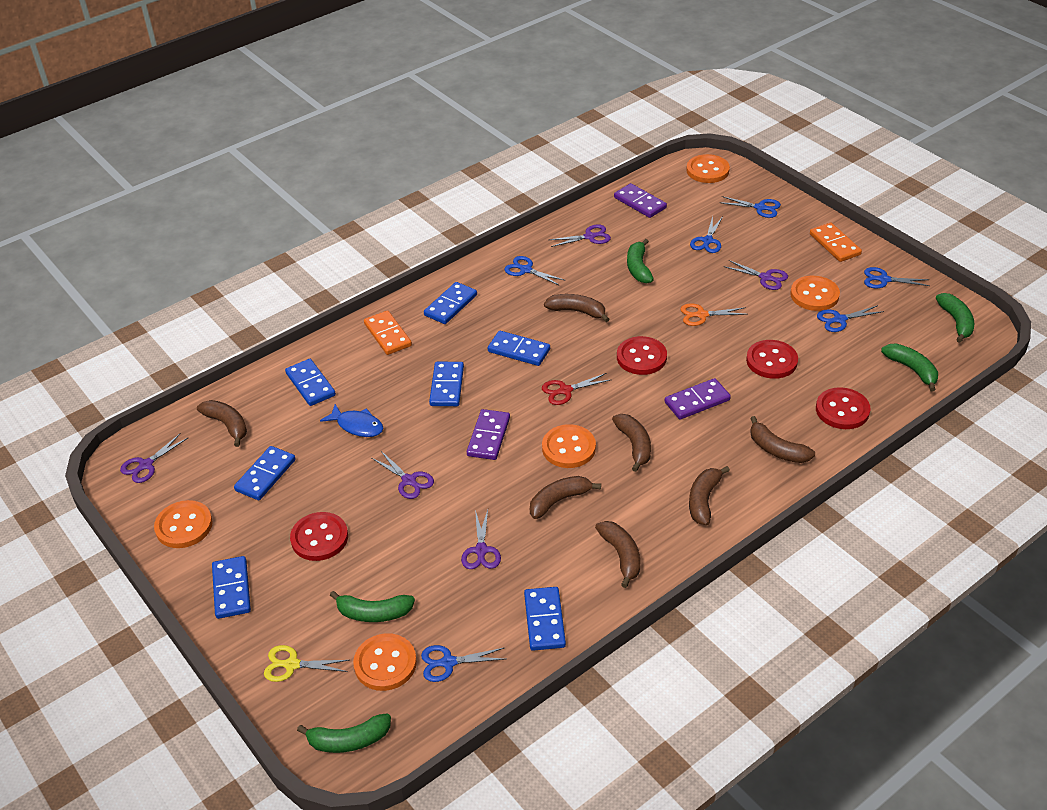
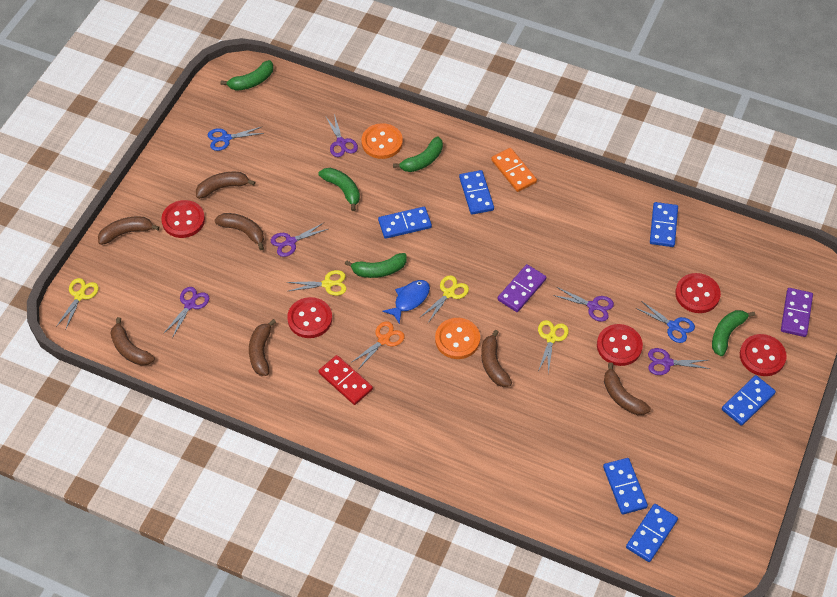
blue domino: [212,556,251,619] [234,446,296,500] [285,359,336,406] [424,282,477,324] [429,362,464,406] [488,331,550,366] [524,587,566,651] = 7 -> [378,207,432,239] [459,170,494,215] [603,458,648,515] [626,504,678,562] [650,202,678,247] [722,375,776,426] = 6
blue scissors: [421,645,505,682] [504,256,564,286] [690,216,723,253] [719,196,781,218] [817,305,884,332] [864,267,930,288] = 6 -> [208,127,264,151] [636,302,695,343] = 2
orange button: [154,500,213,548] [353,633,417,691] [542,424,596,468] [686,154,730,183] [790,276,840,311] = 5 -> [361,123,403,159] [435,318,480,359] = 2
orange domino: [364,311,412,355] [810,223,862,262] = 2 -> [491,148,537,192] = 1
purple domino: [467,409,510,460] [614,183,667,218] [665,378,731,419] = 3 -> [498,264,547,312] [781,288,813,337] = 2
red button: [290,512,348,561] [617,336,667,375] [746,340,798,379] [816,387,870,429] = 4 -> [161,200,205,238] [287,297,332,338] [597,324,643,366] [675,273,721,313] [740,334,787,376] = 5
red domino: none = 0 -> [319,355,373,405] = 1
red scissors: [542,373,610,405] = 1 -> none = 0
yellow scissors: [264,645,350,682] = 1 -> [56,278,99,329] [287,270,347,296] [422,275,469,323] [538,320,569,374] = 4

